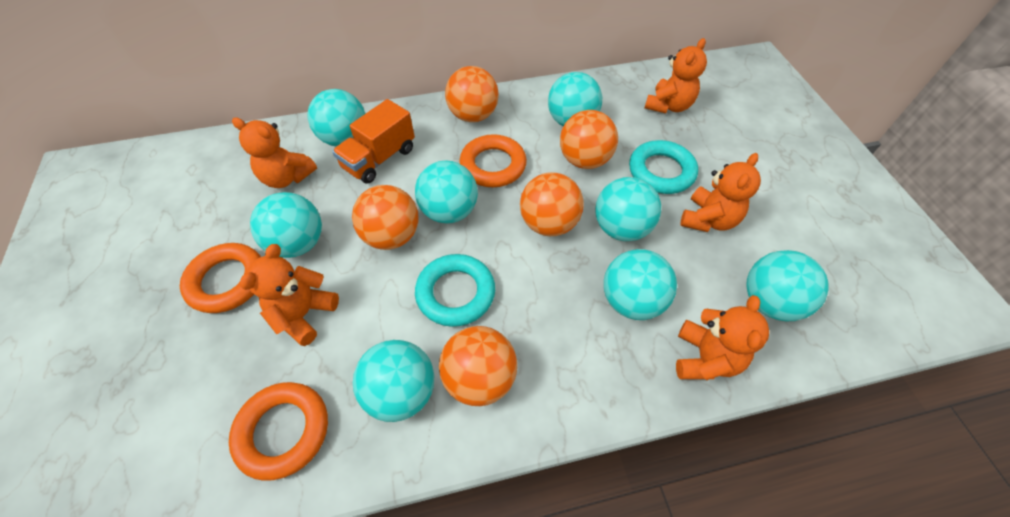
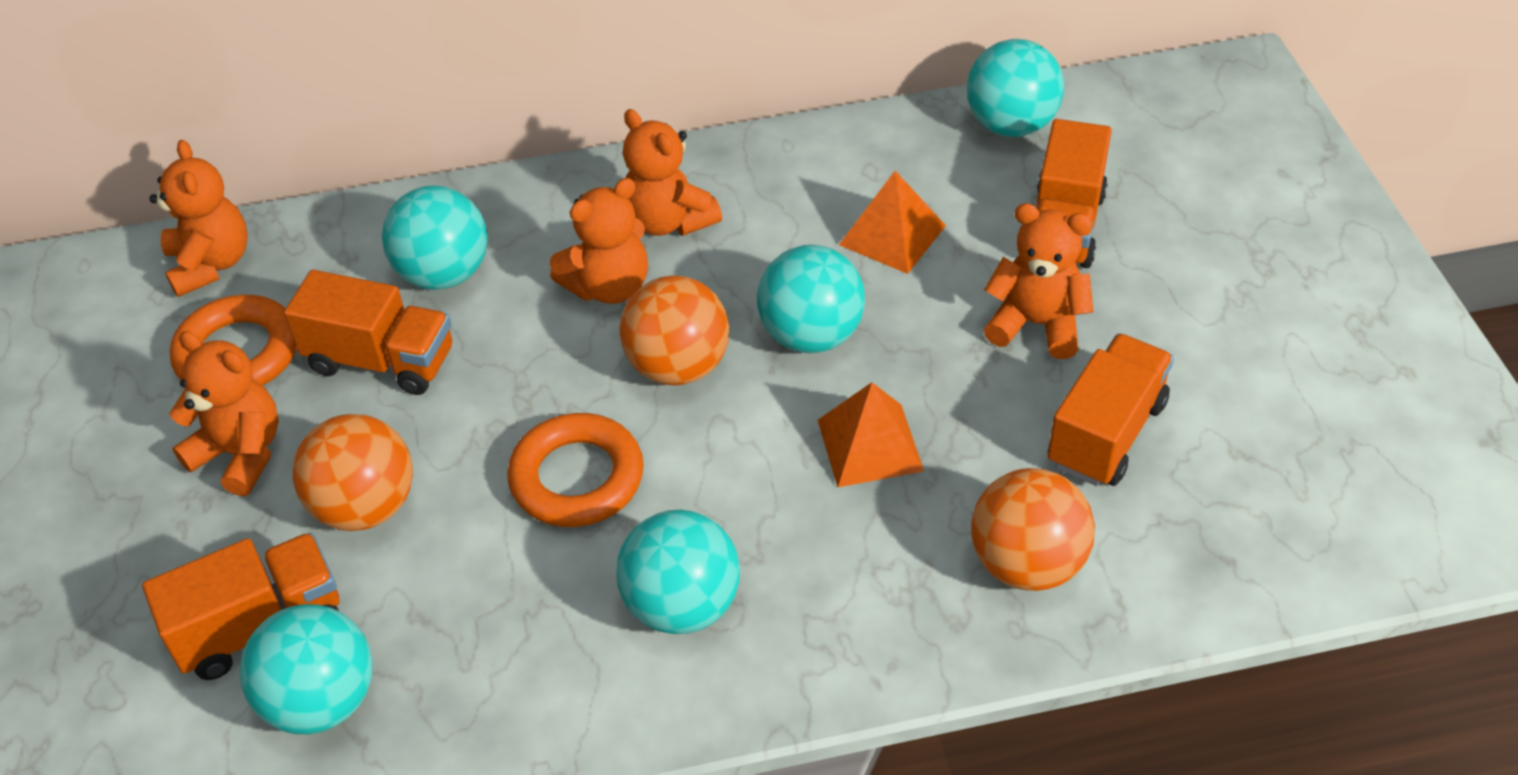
orange ball: [352,185,419,250] [439,326,517,406] [445,66,499,122] [520,172,584,236] [560,110,618,169] = 5 -> [292,414,413,531] [620,276,729,385] [971,468,1095,591] = 3
orange pyramid: none = 0 -> [818,382,924,487] [839,171,946,274] = 2
orange ring: [180,243,261,313] [229,382,328,481] [459,134,527,187] = 3 -> [170,295,297,386] [507,413,644,527] = 2
orange truck: [332,99,415,184] = 1 -> [142,533,339,680] [284,270,452,395] [1036,119,1112,268] [1048,333,1174,486] = 4
turquoise ball: [250,192,322,258] [308,89,366,146] [353,340,434,422] [415,161,478,224] [548,72,602,126] [595,177,661,241] [604,249,677,320] [746,250,829,322] = 8 -> [239,604,373,734] [382,186,488,290] [616,510,740,634] [757,245,865,353] [967,39,1064,137] = 5
turquoise ring: [415,254,495,327] [629,140,698,194] = 2 -> none = 0

